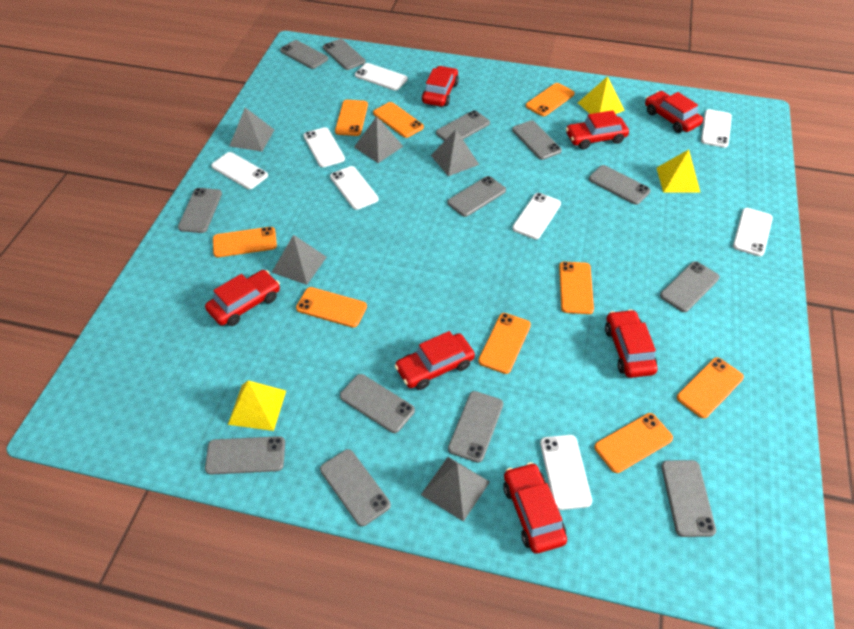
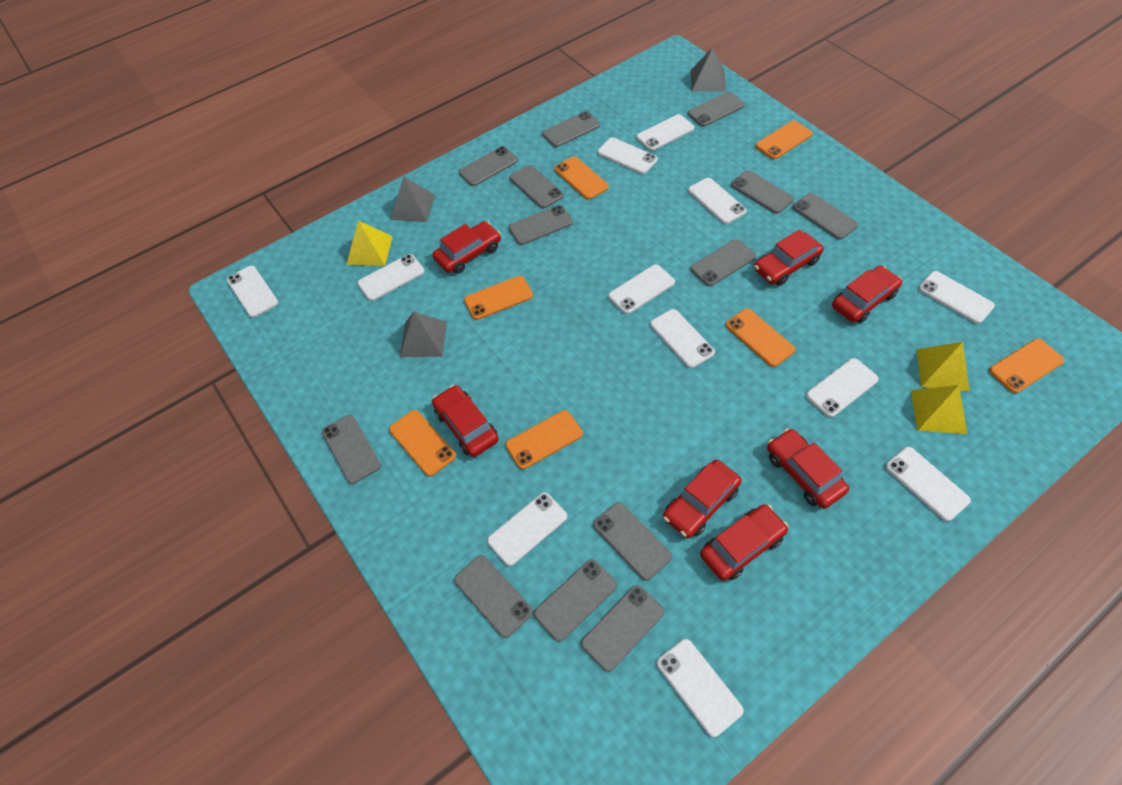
grey pyramid: [230,108,274,152] [272,235,327,285] [354,116,403,163] [421,457,490,522] [431,130,479,176] = 5 -> [390,177,435,222] [400,311,447,357] [691,48,726,91] = 3
orange phone: [213,227,277,257] [296,287,367,328] [335,100,368,136] [373,102,424,138] [478,313,531,374] [526,83,575,116] [559,261,594,314] [594,413,673,473] [677,357,744,418] = 9 -> [389,410,456,476] [464,276,533,320] [505,410,583,469] [554,156,609,200] [726,308,795,367] [755,120,813,159] [989,339,1065,393] = 7
white phone: [211,152,268,189] [304,127,345,167] [330,166,379,210] [355,63,408,91] [512,193,561,239] [540,435,592,510] [701,109,732,148] [733,208,773,256] = 8 -> [227,266,278,318] [357,254,425,301] [487,492,567,566] [598,137,657,174] [608,265,675,314] [636,114,694,151] [650,309,715,368] [657,639,744,737] [688,178,747,224] [806,358,879,417] [885,447,971,521] [918,271,995,324] = 12

